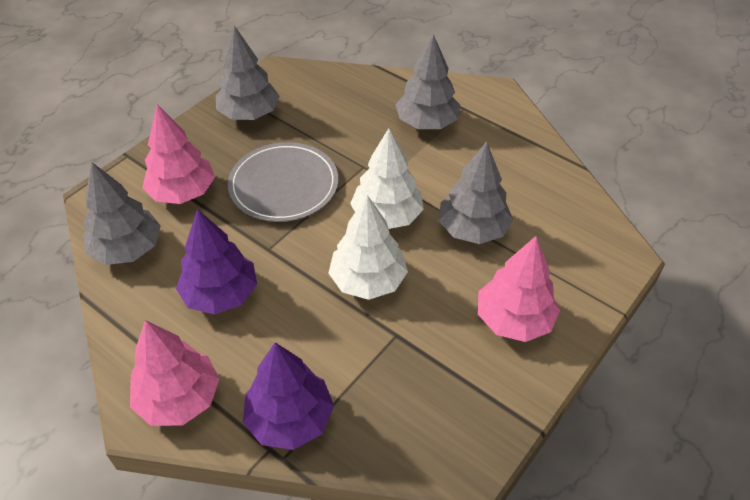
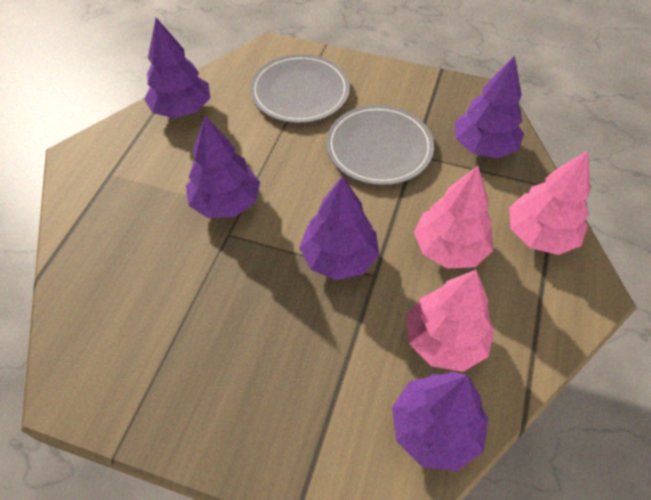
grey plate: [228,142,338,222] = 1 -> [250,54,350,123] [326,105,434,185] = 2
grey tree: [83,162,161,265] [216,25,280,120] [395,34,460,129] [438,142,513,244] = 4 -> none = 0
purple tree: [176,209,257,315] [243,342,334,450] = 2 -> [144,18,210,118] [186,116,260,218] [299,176,379,280] [392,372,488,471] [455,56,524,158] = 5
white tree: [328,195,408,300] [350,128,424,229] = 2 -> none = 0

